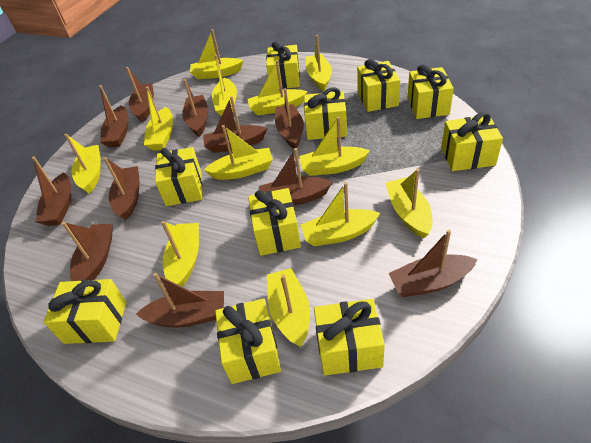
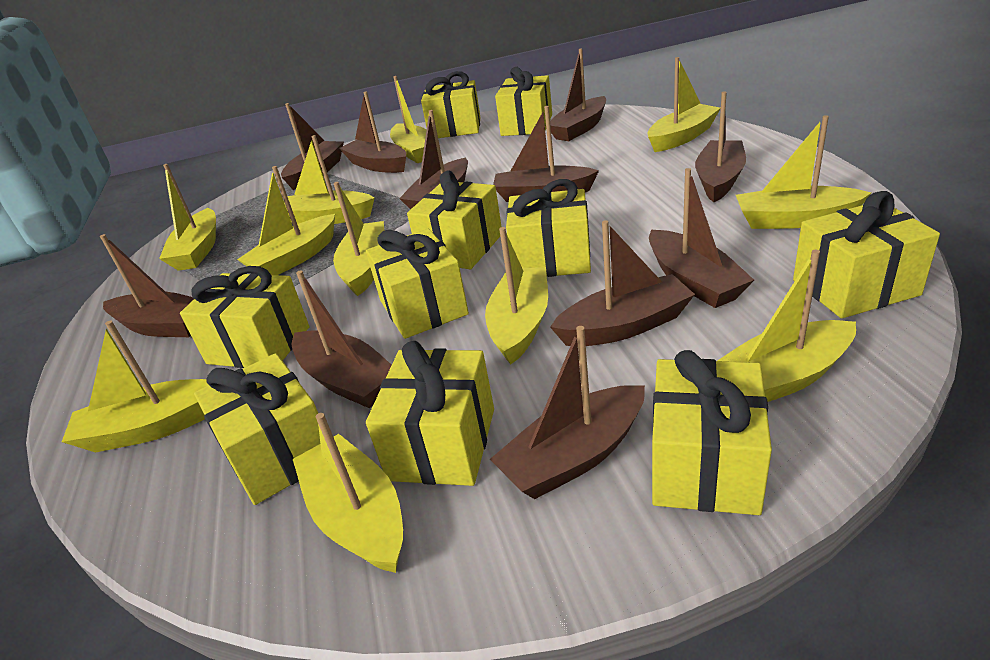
yellow boat: [65,134,101,194] [144,86,173,151] [161,221,199,287] [190,29,244,79] [204,125,273,180] [212,55,237,116] [248,60,308,115] [267,268,310,347] [299,117,370,176] [301,182,380,246] [306,35,332,91] [385,169,433,239] = 12 -> [62,321,209,453] [159,164,216,271] [237,166,335,275] [284,135,374,224] [293,413,403,573] [333,182,384,296] [390,76,427,163] [485,227,548,365] [648,57,721,152] [717,250,856,402] [736,115,871,229] = 11

